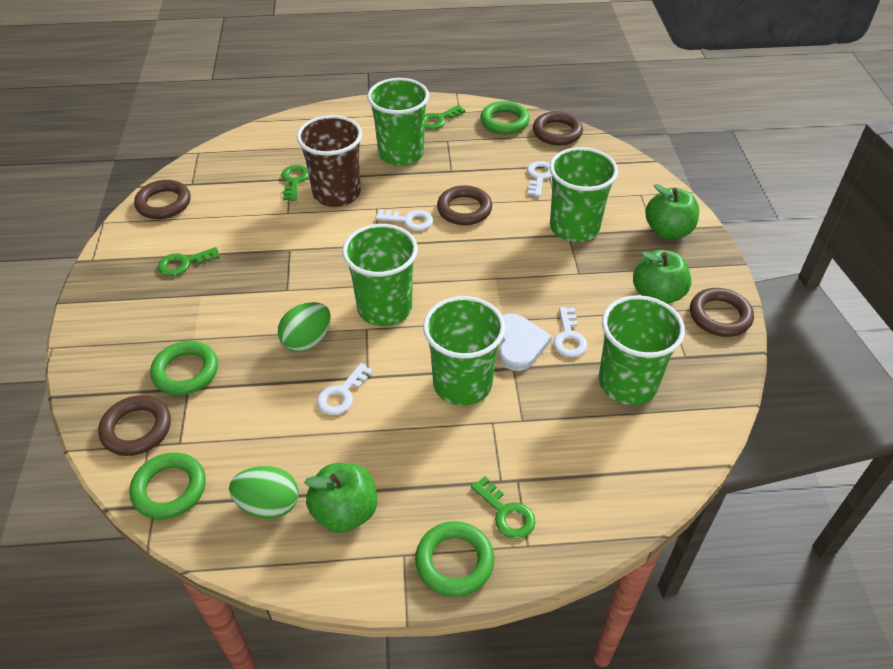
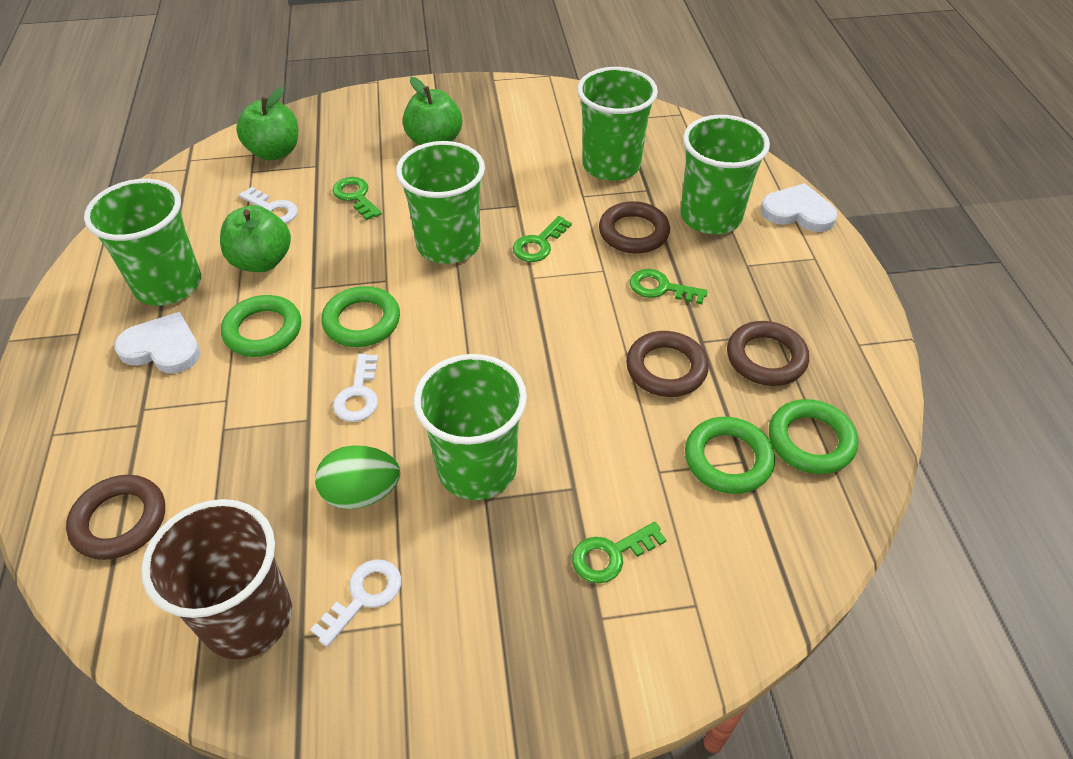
brown ring: [98,395,171,456] [134,180,191,219] [437,185,492,225] [533,111,583,145] [690,288,754,337] = 5 -> [66,475,165,560] [599,201,670,254] [626,331,709,397] [727,321,809,386] = 4
green egg: [229,466,299,519] [278,302,331,352] = 2 -> [315,445,400,509] = 1
white heart: [499,314,552,371] = 1 -> [114,312,200,373] [761,183,837,232] = 2
white key: [317,363,373,415] [376,209,433,231] [527,161,552,197] [553,307,587,357] = 4 -> [239,187,298,224] [310,559,401,647] [333,354,378,422] = 3

